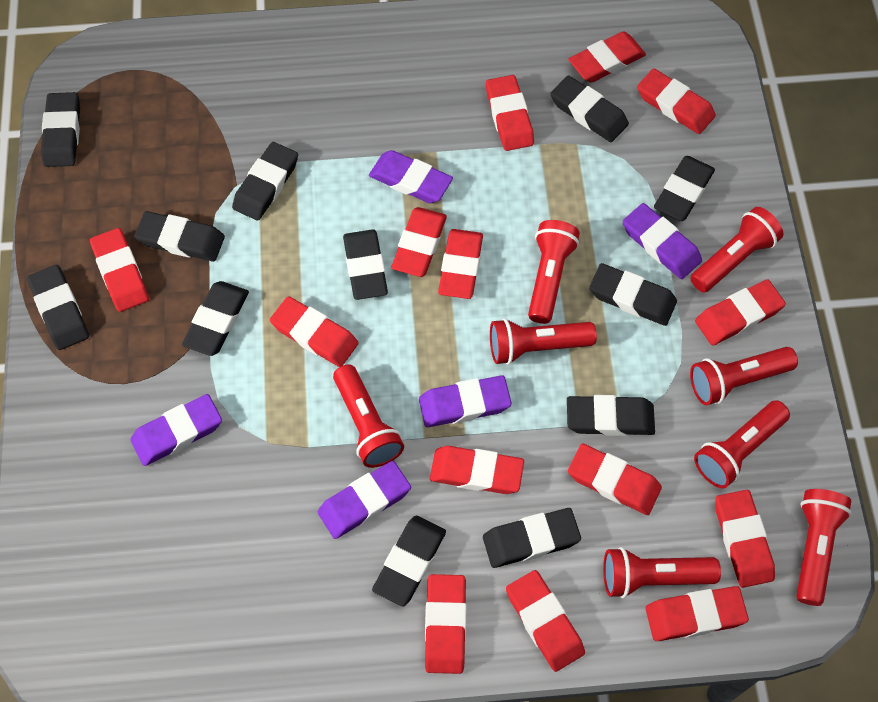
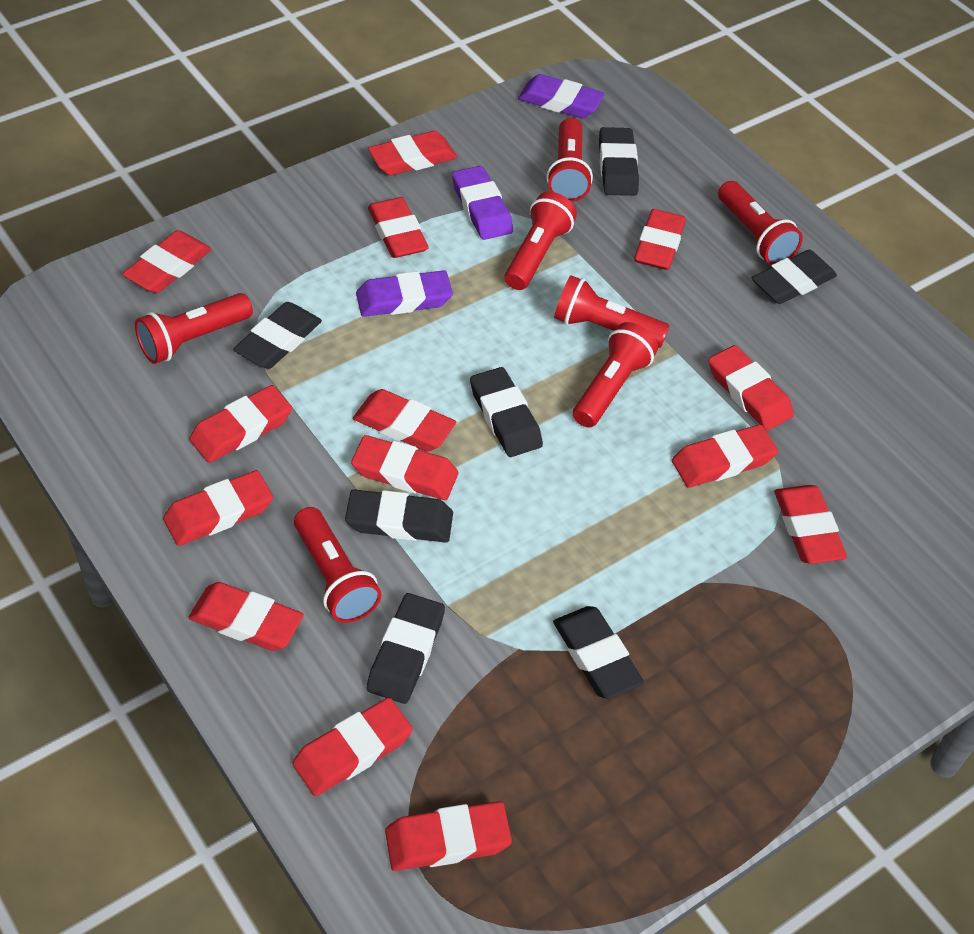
black eraser: [27,265,89,350] [41,92,80,167] [134,211,225,261] [182,281,249,356] [232,142,298,221] [343,229,388,300] [372,516,446,606] [483,508,581,568] [550,75,629,142] [567,395,655,436] [589,263,677,326] [654,156,715,221] = 12 -> [233,302,322,369] [345,489,453,543] [367,593,445,704] [470,367,543,457] [553,606,644,699] [599,127,639,196] [752,250,837,304] = 7
purple eraser: [130,394,222,466] [318,461,411,539] [369,150,453,203] [419,375,512,427] [623,203,702,279] = 5 -> [356,270,453,317] [452,166,513,240] [518,74,605,118] = 3
red flashlight: [333,364,404,468] [490,318,597,365] [528,220,580,324] [603,547,721,598] [690,207,783,293] [690,347,798,406] [694,401,790,489] [796,489,851,606] = 8 -> [135,293,253,364] [294,507,381,623] [505,192,577,290] [546,118,593,202] [554,275,669,348] [573,322,658,428] [718,181,803,265] = 7

